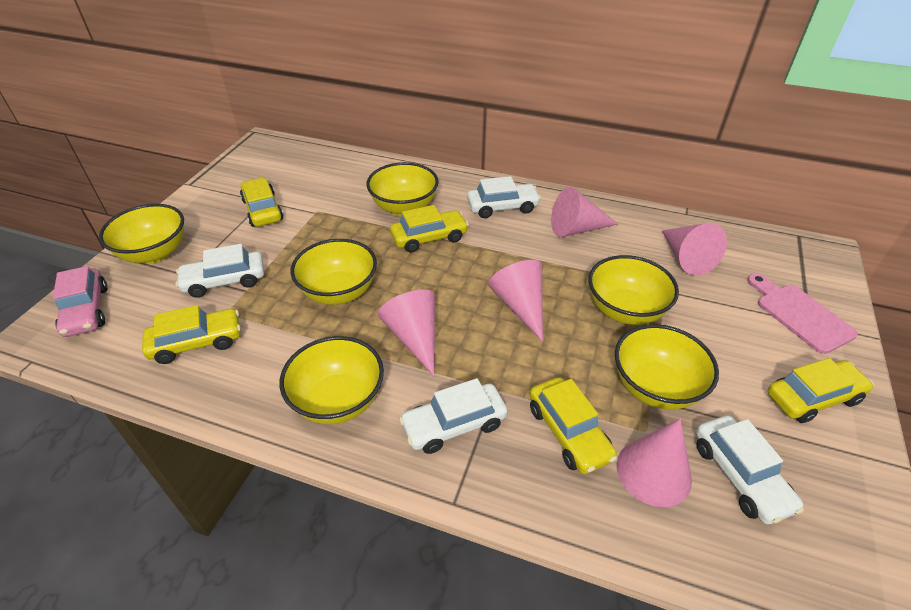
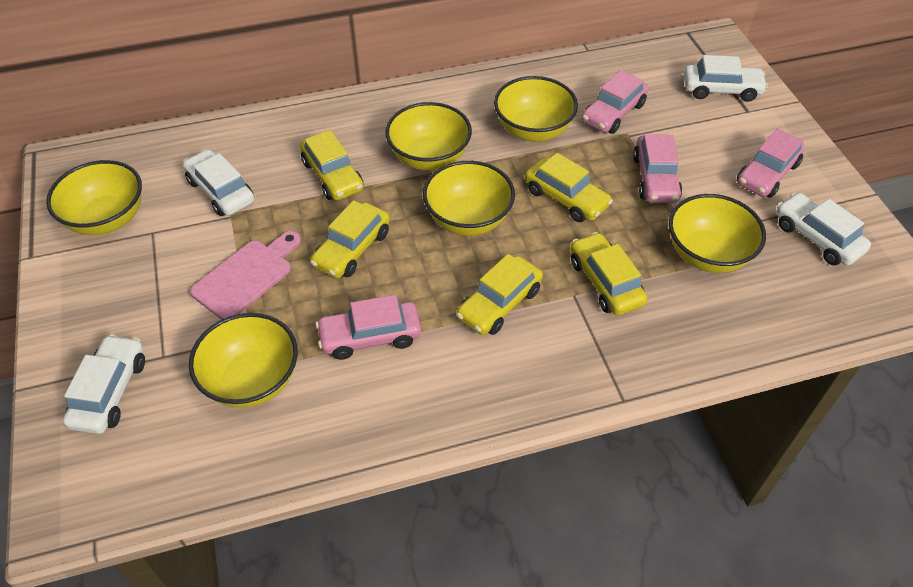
pink car: [53,266,108,337] = 1 -> [315,295,421,360] [582,70,649,134] [633,134,682,203] [737,128,805,198] = 4
pink cone: [378,289,435,376] [488,260,543,342] [551,187,618,237] [617,418,692,507] [662,223,727,275] = 5 -> none = 0

